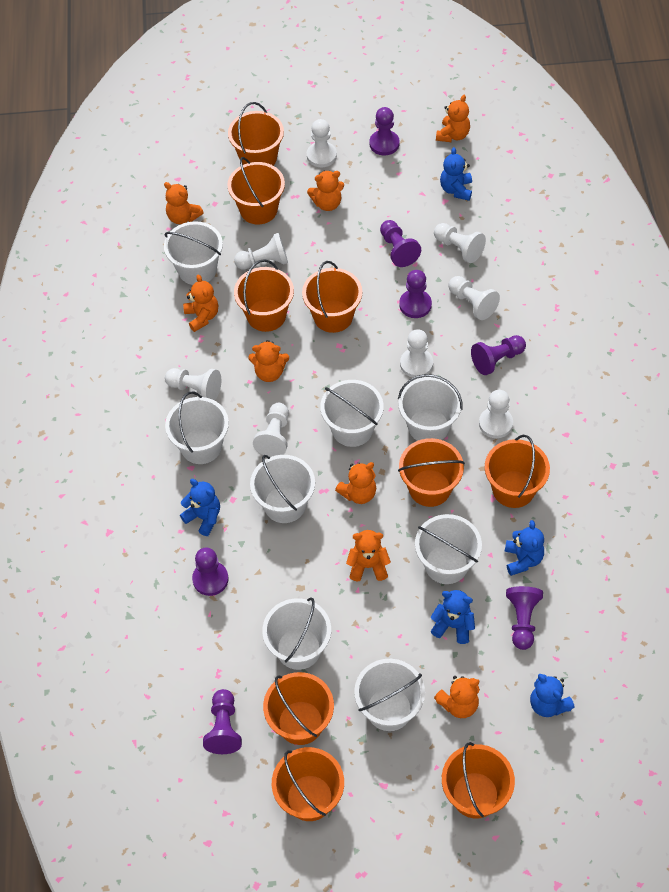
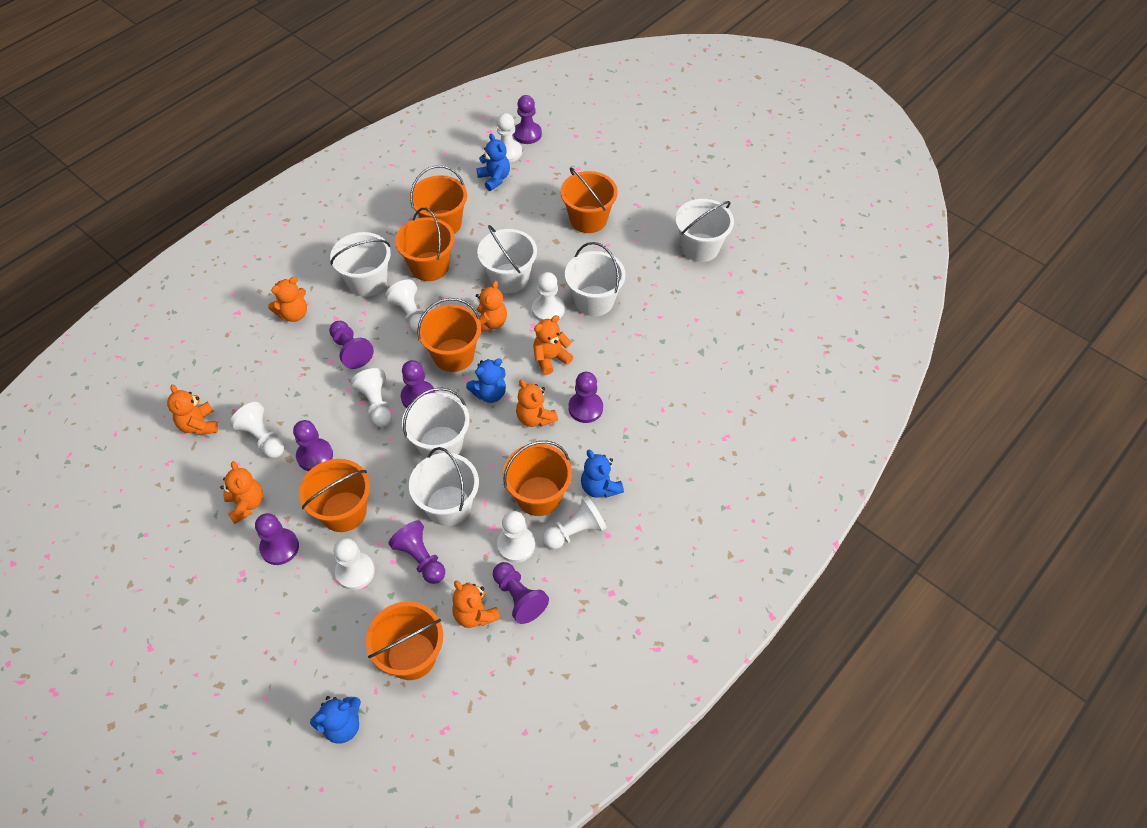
blue teddy bear: [180,479,220,536] [430,590,475,644] [440,147,472,201] [505,520,544,576] [530,674,574,717] = 5 -> [310,696,361,744] [466,358,506,403] [476,133,510,191] [581,450,624,498] = 4
orange bucket: [227,157,285,224] [228,102,284,166] [234,259,294,332] [263,672,334,745] [272,747,344,821] [302,261,362,333] [398,438,465,507] [442,742,515,819] [485,435,550,508] = 9 -> [299,459,370,532] [366,601,443,680] [395,208,455,281] [410,165,467,234] [417,298,481,372] [503,441,572,516] [560,168,618,233] = 7
orange teddy bear: [164,182,204,224] [183,274,218,332] [248,340,289,382] [307,170,344,211] [335,462,376,504] [346,530,391,581] [434,676,480,718] [436,95,470,142] = 8 -> [167,385,218,435] [220,461,263,524] [268,277,307,322] [452,581,500,628] [476,281,507,332] [516,380,558,427] [533,315,573,375] = 7
purple pawn: [192,548,229,596] [203,689,242,754] [370,107,399,155] [380,220,421,267] [399,270,432,318] [471,335,526,375] [506,586,543,650] = 7 -> [255,513,299,565] [293,420,333,471] [329,321,374,369] [388,520,445,584] [401,360,435,408] [493,562,549,624] [513,95,542,144] [568,372,603,423] = 8
white bucket: [164,221,223,285] [165,391,229,464] [250,455,315,523] [262,597,331,670] [320,380,384,447] [354,659,425,731] [398,374,462,441] [415,514,482,584] = 8 -> [330,232,391,297] [402,387,470,459] [409,447,479,526] [477,225,537,293] [565,242,625,316] [675,199,734,262] = 6

